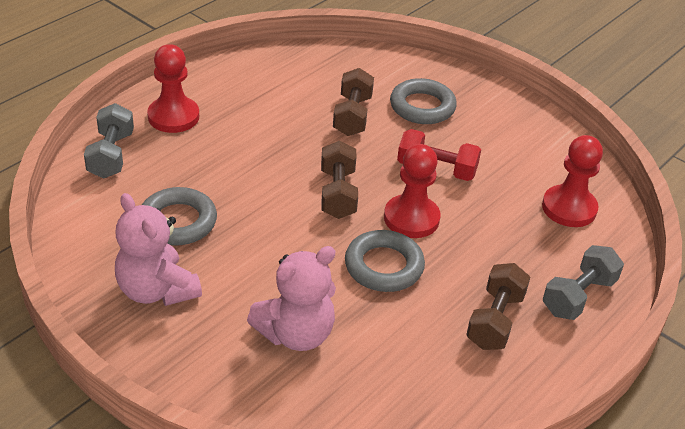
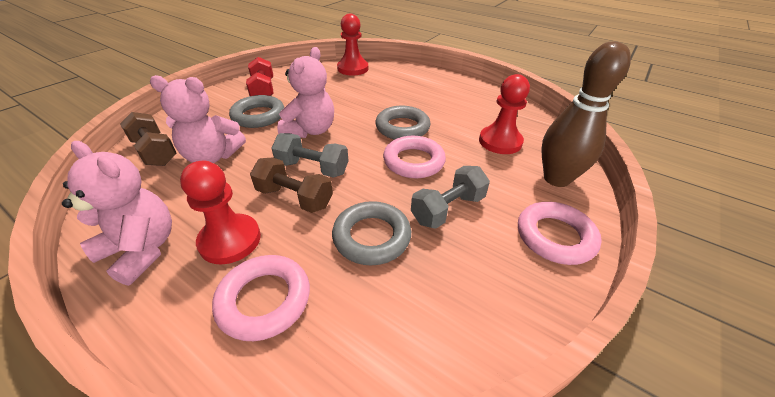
brown bowling pin: none = 0 -> [541,42,631,187] = 1
brown dumbbell: [321,141,358,219] [333,68,374,136] [466,263,530,350] = 3 -> [120,112,176,166] [250,157,333,213] = 2
pink ring: none = 0 -> [212,255,310,341] [383,136,446,178] [518,202,602,265] = 3
pink teddy bear: [115,193,202,306] [247,246,336,351] = 2 -> [62,141,172,286] [150,75,246,163] [277,47,334,138] = 3

